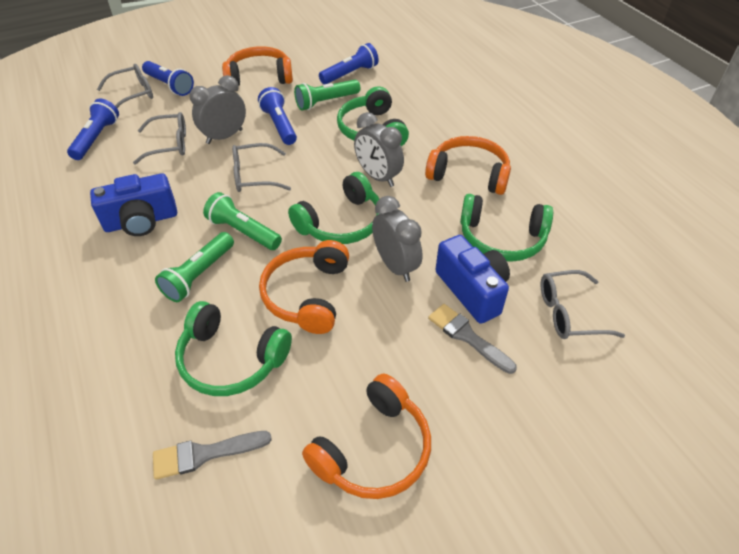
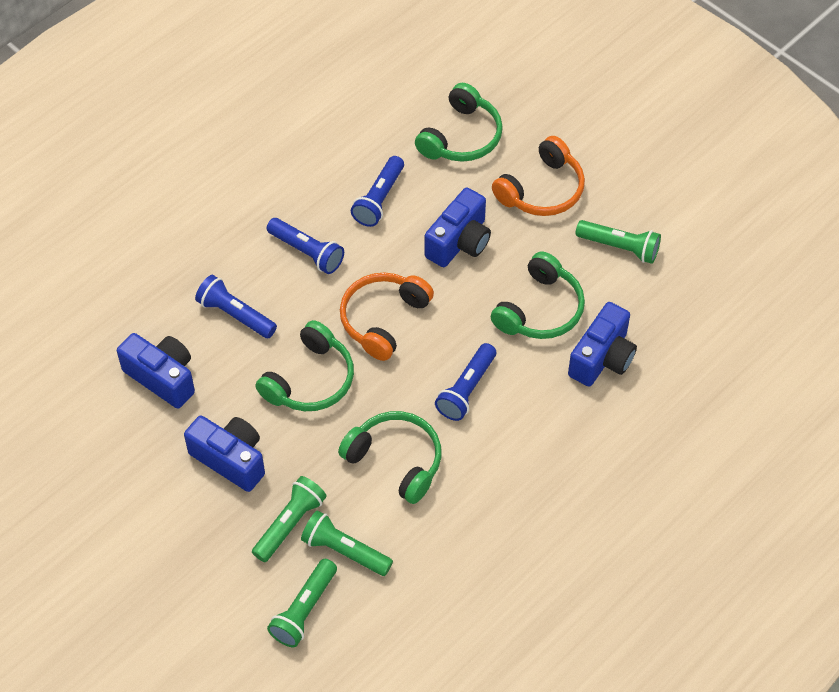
blue camera: [90,173,177,236] [435,235,510,324] = 2 -> [117,333,195,409] [184,416,265,492] [424,187,491,267] [568,302,637,386] = 4
green flashlight: [155,232,234,302] [203,192,282,250] [294,80,360,111] = 3 -> [252,476,327,562] [267,559,337,647] [301,510,393,576] [575,220,661,264] = 4
grey brush: [153,431,272,480] [428,304,517,374] = 2 -> none = 0
grey clock: [190,75,246,144] [354,112,404,187] [372,196,423,282] = 3 -> none = 0
grey glasses: [97,64,153,108] [133,112,186,165] [232,143,291,192] [541,270,625,339] = 4 -> none = 0
orange headphones: [222,46,293,85] [259,240,349,334] [302,374,431,499] [425,136,511,195] = 4 -> [340,272,434,361] [492,136,585,216] = 2

